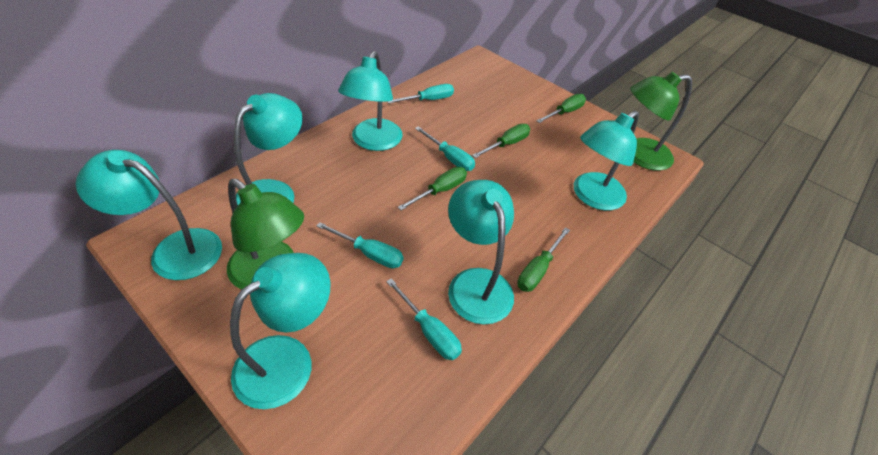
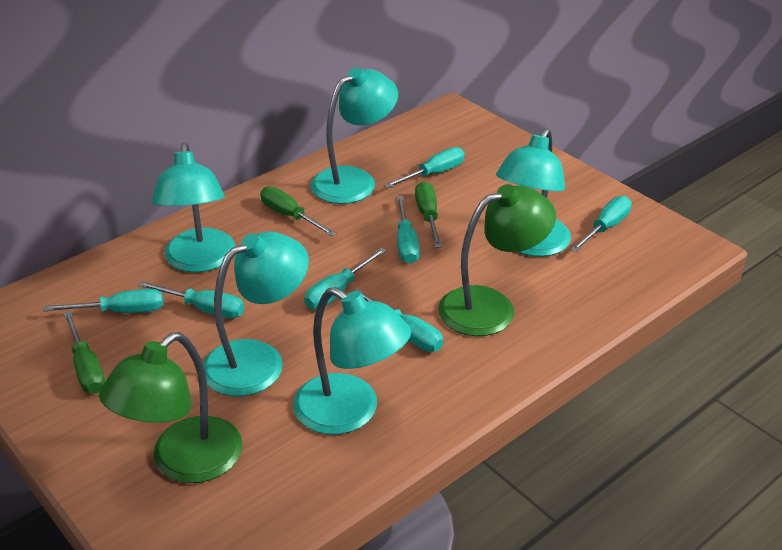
green screwdriver: [397,167,467,210] [472,124,530,158] [517,227,570,292] [536,94,586,123] = 4 -> [63,311,105,393] [260,186,336,236] [415,181,442,248] = 3
turquoise lamp: [76,150,222,280] [230,253,330,409] [234,93,303,205] [338,51,403,151] [448,180,514,325] [574,110,639,210] = 6 -> [152,143,236,272] [203,231,309,396] [293,287,411,435] [311,67,398,204] [496,128,571,257] = 5
turquoise screwdriver: [317,222,403,268] [386,278,462,360] [387,84,454,104] [415,126,475,171] = 4 -> [43,289,163,313] [138,281,244,319] [304,247,386,309] [352,288,443,352] [384,147,465,188] [397,196,420,264] [570,196,632,252] = 7

